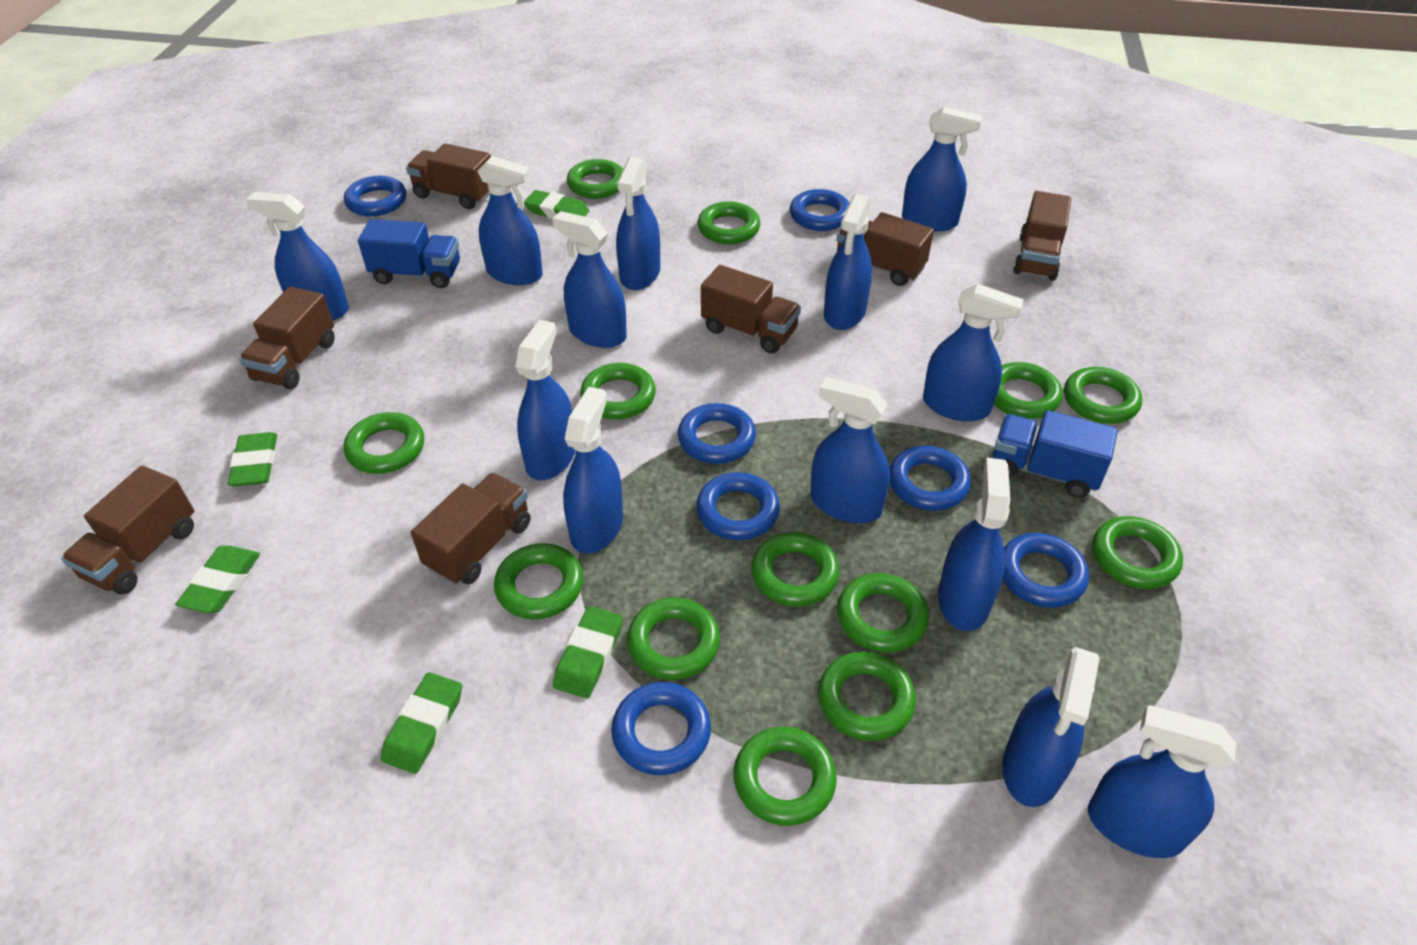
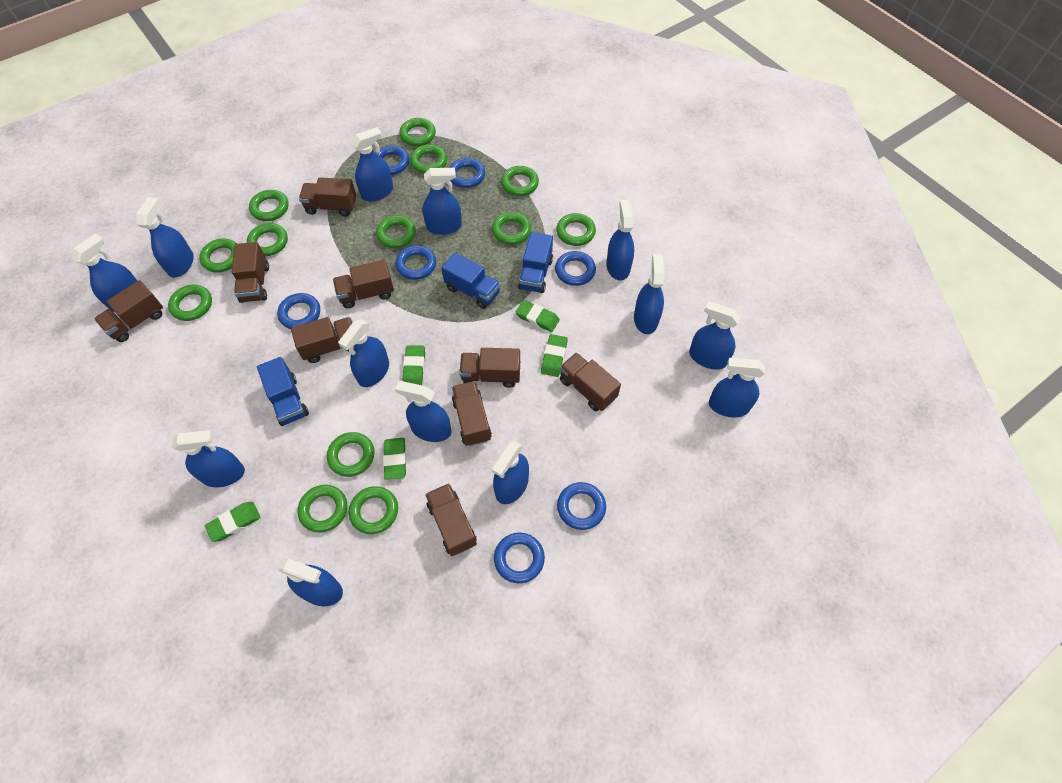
blue truck: [358,219,460,288] [993,410,1118,498] = 2 -> [257,357,309,426] [441,252,501,309] [518,232,553,293] = 3
brown truck: [61,466,194,595] [239,287,335,389] [406,144,491,209] [411,473,530,585] [701,265,801,354] [836,212,934,286] [1013,191,1071,281] = 7 -> [94,280,163,342] [232,242,269,303] [291,317,354,363] [299,177,356,216] [333,259,394,308] [425,483,477,556] [452,381,492,446] [459,348,520,388] [560,353,621,411] = 9

